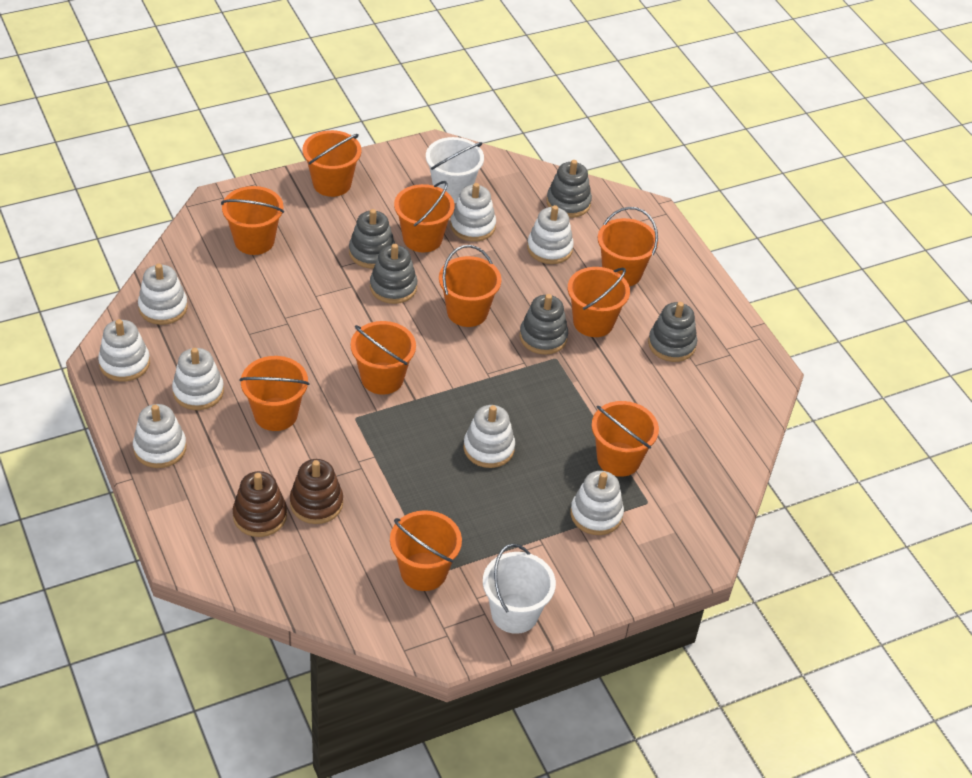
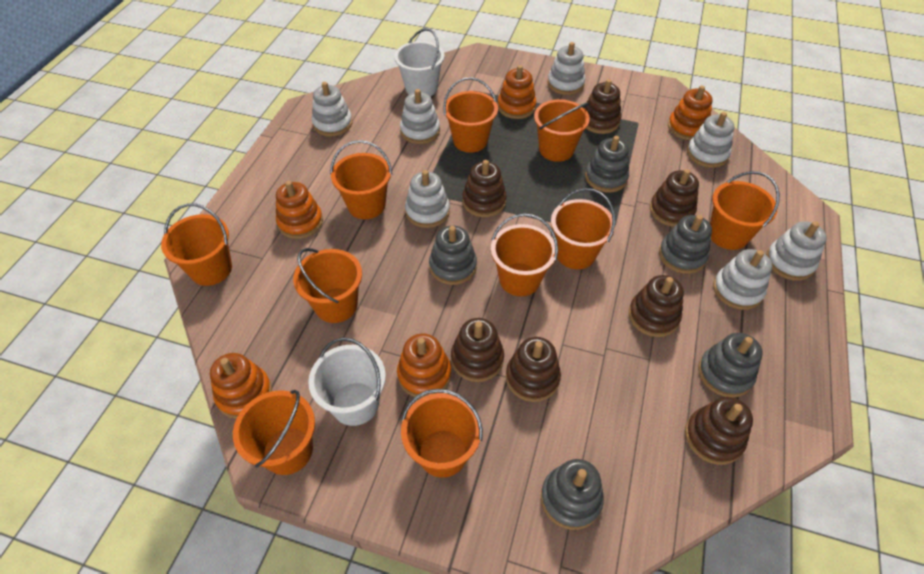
brown stacking toy: [233,471,287,537] [290,459,343,524] = 2 -> [451,318,504,382] [462,160,507,217] [506,337,561,402] [585,79,621,134] [629,275,684,337] [650,169,699,227] [685,397,753,465] = 7
orange stacking toy: none = 0 -> [210,353,272,419] [276,181,323,239] [397,333,451,398] [498,65,536,119] [668,86,713,140] = 5
white stacking toy: [98,319,150,382] [133,404,186,468] [138,263,188,325] [172,348,224,410] [450,183,496,242] [463,405,515,468] [527,205,574,264] [570,471,624,535] = 8 -> [312,82,352,137] [400,89,440,144] [405,170,450,228] [547,42,585,95] [687,112,734,168] [713,249,772,310] [766,221,827,281] = 7

